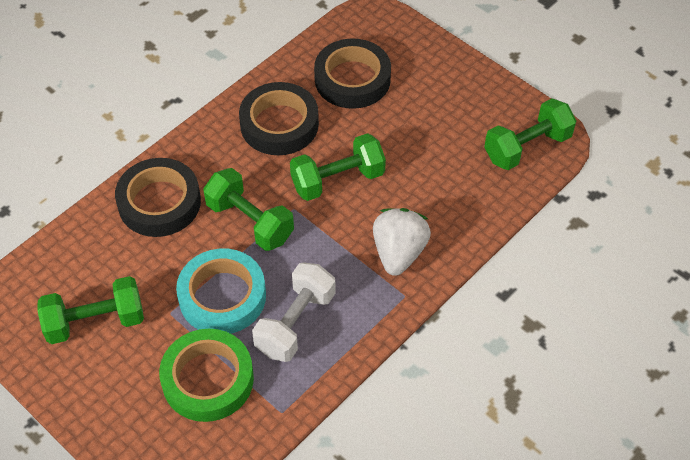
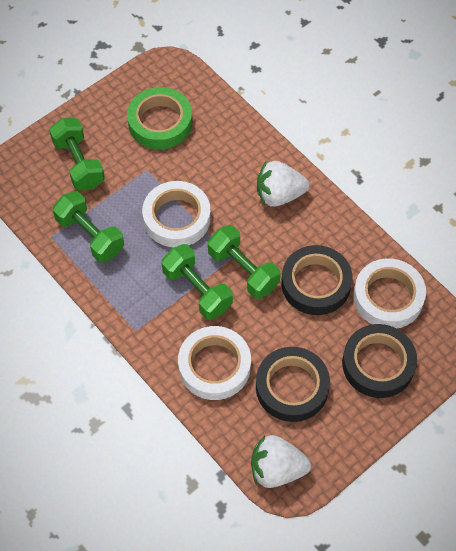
turquoise tape: [176,249,266,334] = 1 -> none = 0
white dumbbell: [252,263,336,362] = 1 -> none = 0
white strawberry: [373,208,431,276] = 1 -> [251,435,311,488] [257,161,310,207] = 2
white tape: none = 0 -> [142,181,211,248] [178,326,251,400] [353,258,426,328] = 3

